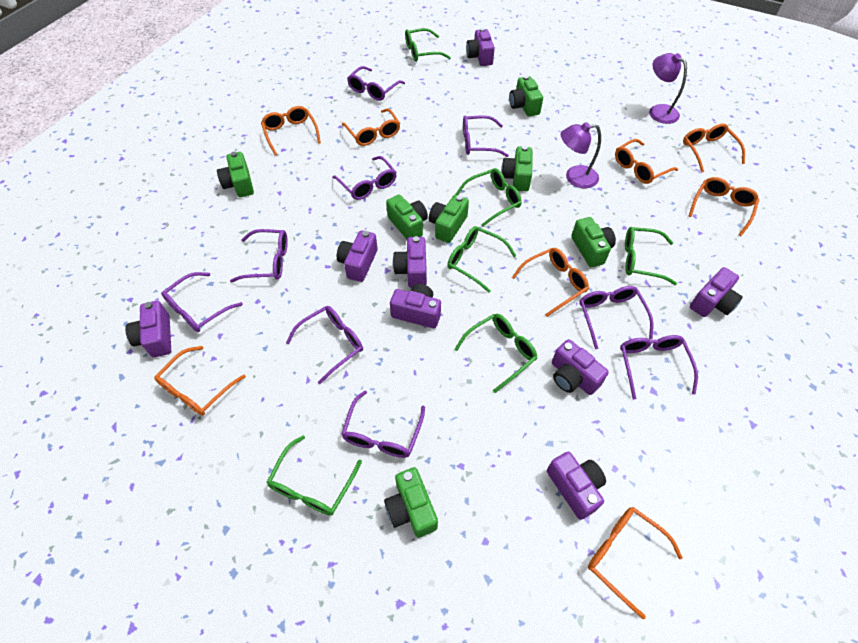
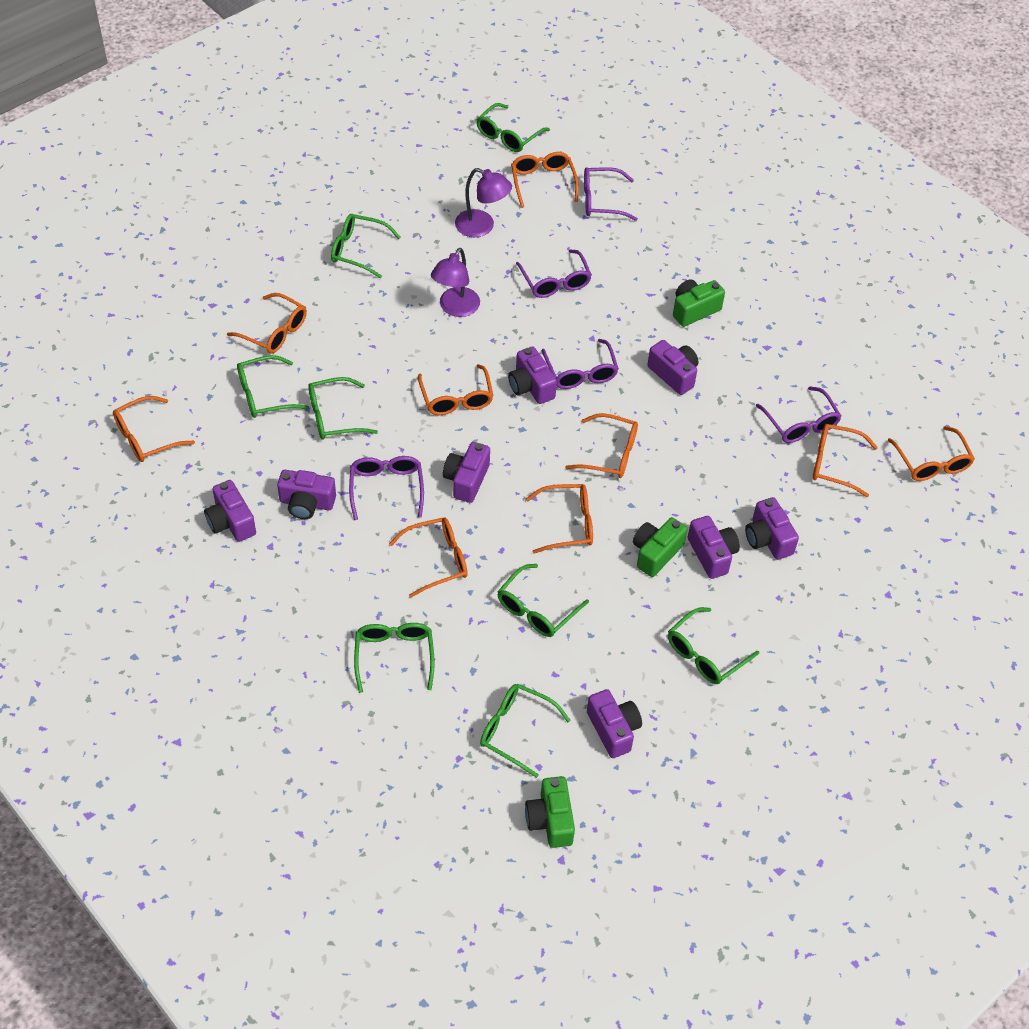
green camera: [217,152,254,197] [384,467,438,538] [386,195,428,239] [429,195,469,243] [501,146,533,191] [509,75,543,117] [571,217,616,267] = 7 -> [525,776,575,848] [633,517,688,577] [673,279,725,327] = 3
green glasses: [267,435,362,516] [405,28,451,62] [447,226,516,293] [454,314,537,393] [456,168,522,227] [625,227,677,285] = 6 -> [237,355,309,418] [308,377,378,440] [331,214,401,278] [354,623,435,693] [476,103,550,152] [480,684,571,778] [497,564,589,637] [668,607,759,684] = 8
orange glasses: [154,346,246,416] [261,106,321,156] [342,108,400,146] [512,248,589,317] [588,507,683,619] [615,139,678,184] [683,123,745,173] [689,177,759,236] = 8 -> [113,396,195,462] [227,293,307,353] [389,518,468,598] [418,364,493,415] [511,152,579,208] [526,484,593,554] [565,413,638,478] [813,424,878,497] [888,426,975,481] = 9
purple glasses: [161,272,243,332] [230,229,288,282] [286,306,363,384] [332,156,397,200] [341,391,425,458] [347,66,405,101] [463,115,509,157] [579,286,653,349] [620,335,698,400] = 9 -> [349,456,424,520] [516,250,592,298] [541,339,619,389] [584,167,638,221] [756,386,841,443] = 5

